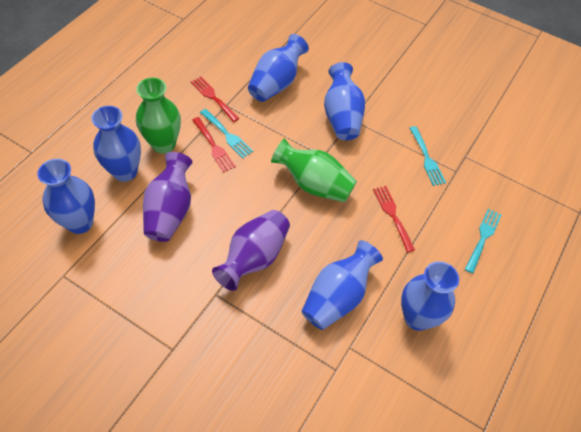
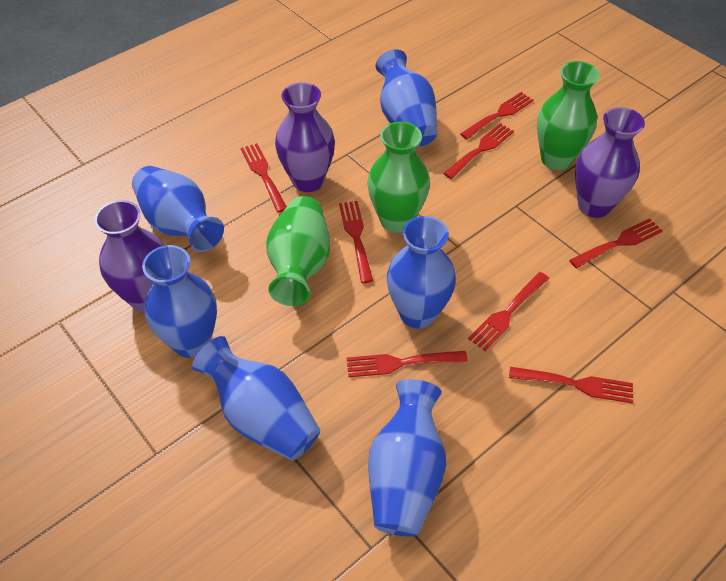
green vase: [136,78,181,154] [271,138,357,203] = 2 -> [266,196,330,306] [367,122,430,233] [537,61,600,170] = 3
purple vase: [143,152,193,242] [212,210,290,291] = 2 -> [94,200,164,313] [275,82,335,192] [575,107,645,218] = 3
red fork: [191,76,240,122] [192,117,236,173] [373,186,415,253] = 3 -> [241,143,287,213] [339,201,373,283] [347,351,468,377] [443,123,514,179] [460,92,534,139] [468,272,549,351] [509,367,633,404] [569,218,663,268] = 8
turquoise fork: [200,109,253,158] [410,126,446,186] [465,208,502,273] = 3 -> none = 0

